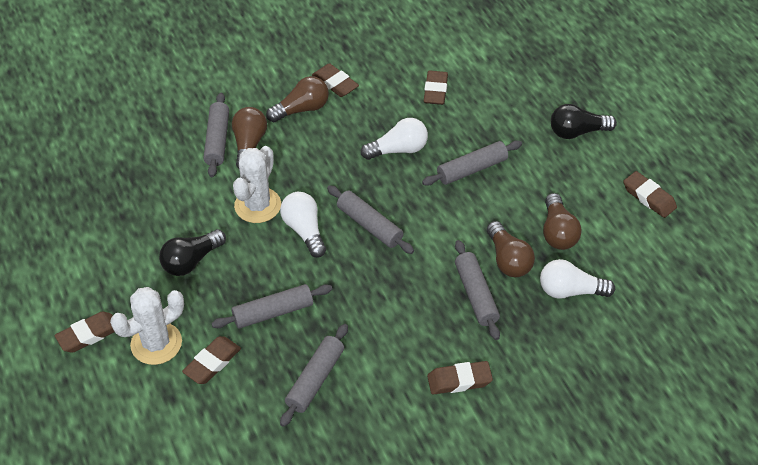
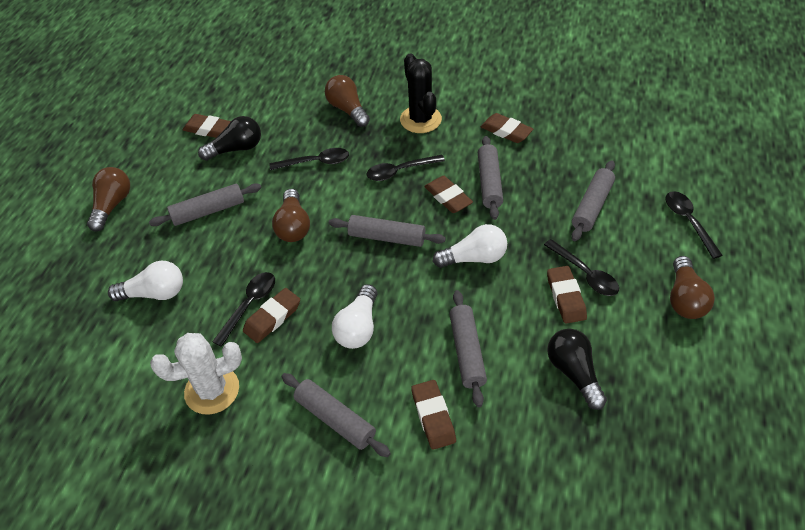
black cactus: none = 0 -> [400,53,442,133] = 1
black spoon: none = 0 -> [212,272,275,347] [270,148,349,170] [366,155,445,181] [544,239,619,296] [665,191,723,259] = 5
white cactus: [110,287,184,365] [233,146,281,223] = 2 -> [150,333,242,415] = 1

